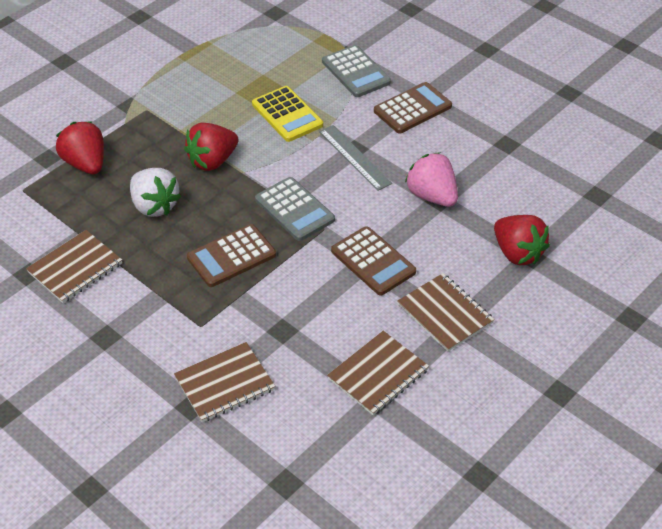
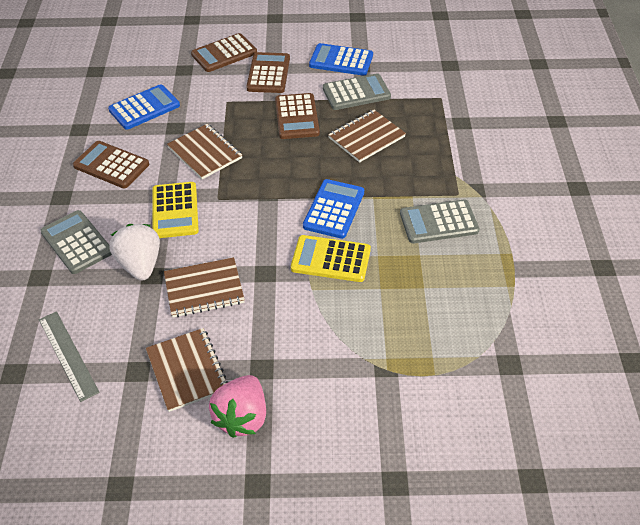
blue calculator: none = 0 -> [108,84,180,130] [303,179,364,239] [309,43,373,76] = 3
brown calculator: [187,224,276,287] [331,226,416,295] [374,82,452,134] = 3 -> [73,141,149,188] [191,33,257,72] [246,52,290,93] [275,93,320,139] = 4
grey calculator: [255,177,335,241] [322,45,391,97] = 2 -> [40,210,112,274] [323,73,391,110] [400,200,479,243] = 3
red strawberry: [56,121,104,174] [184,123,239,171] [494,215,550,265] = 3 -> none = 0
yellow calculator: [252,86,323,142] = 1 -> [152,182,199,238] [291,235,371,282] = 2

